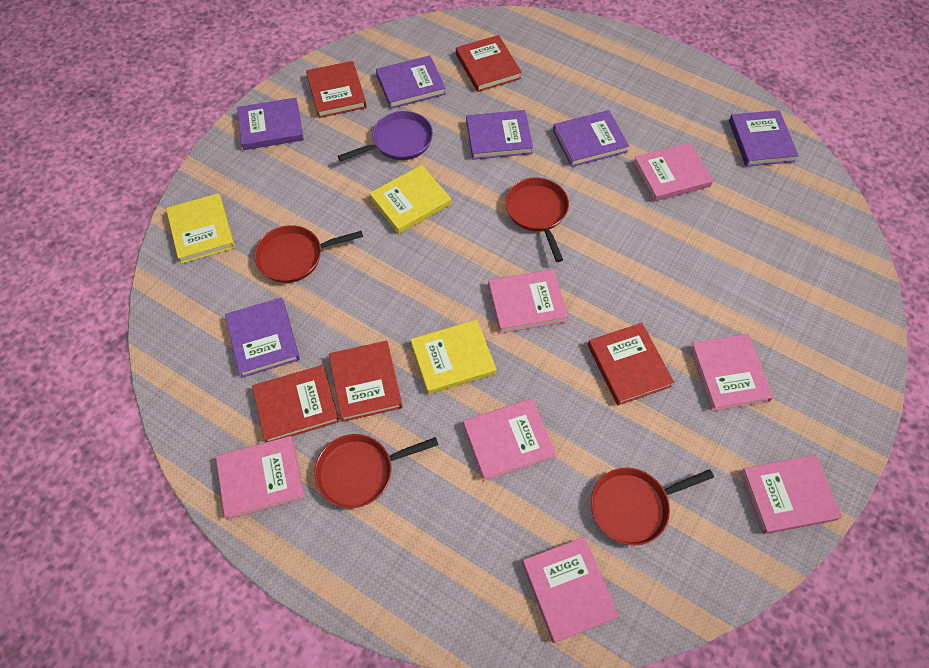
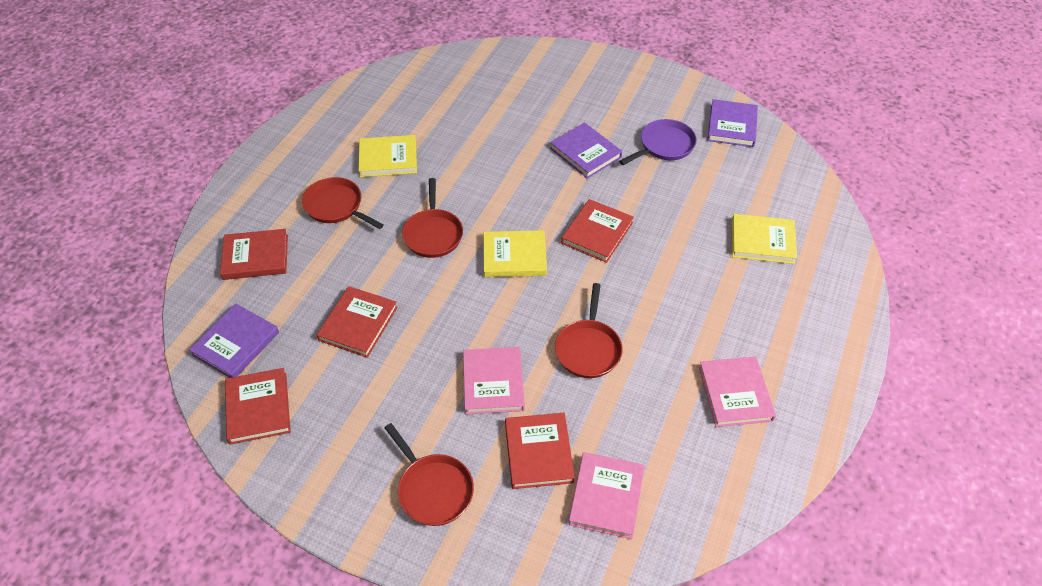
pink book: [216,436,305,520] [463,398,556,481] [488,269,568,334] [522,537,619,643] [633,142,713,202] [690,334,774,411] [740,455,842,534] = 7 -> [463,347,525,414] [568,452,645,539] [699,356,776,427] = 3
purple book: [225,298,300,378] [237,98,304,150] [376,56,446,109] [466,110,533,160] [553,110,629,167] [729,110,799,167] = 6 -> [189,304,279,378] [550,122,622,179] [707,99,758,147] = 3

